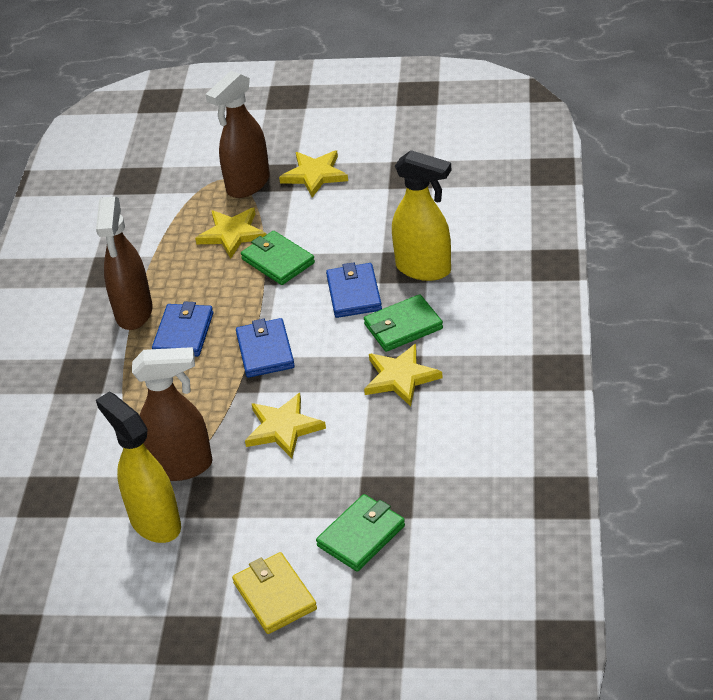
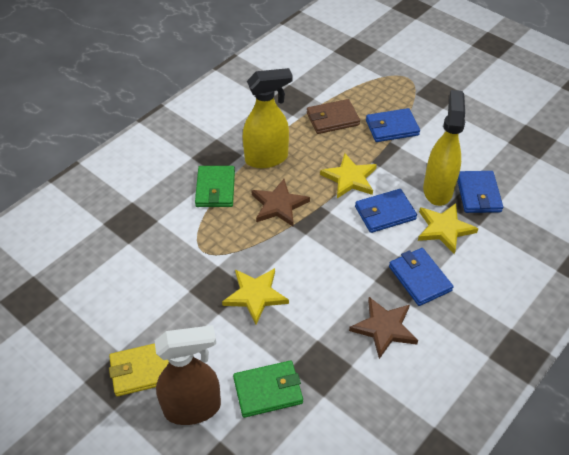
blue wallet: [152,302,213,357] [236,318,295,378] [326,262,382,318] = 3 -> [355,189,417,233] [366,108,420,142] [389,248,453,306] [457,171,503,213] = 4
brown spray bottle: [96,196,152,330] [132,347,212,481] [205,71,270,198] = 3 -> [155,325,221,425] = 1
brown star: none = 0 -> [251,179,310,226] [349,297,418,359] = 2
brown wallet: none = 0 -> [307,99,360,134] = 1
green wallet: [241,231,315,285] [316,494,405,572] [364,294,443,352] = 3 -> [195,166,235,207] [233,361,303,418] = 2
yellow star: [195,208,267,259] [245,393,326,458] [279,151,348,198] [364,344,443,407] = 4 -> [222,268,289,324] [320,153,377,198] [418,203,478,254] = 3

